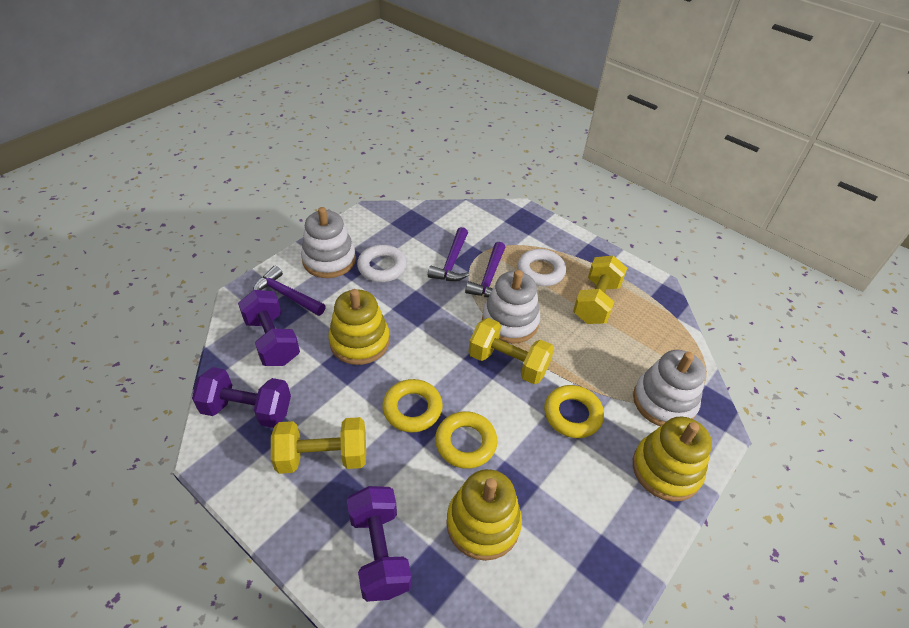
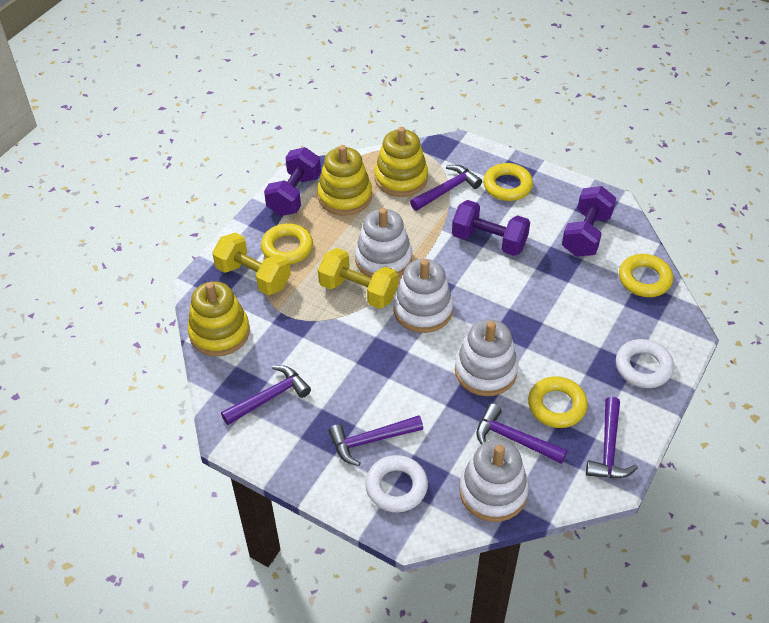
purple hammer: [253,266,326,316] [428,227,470,281] [465,242,505,297] = 3 -> [221,365,311,425] [329,415,423,466] [410,165,482,211] [477,403,567,464] [586,397,638,478] = 5
white stacking toy: [301,207,356,278] [482,270,540,344] [633,350,706,426] = 3 -> [355,208,412,278] [394,259,454,333] [455,319,518,396] [459,439,529,522] = 4
yellow dumbbell: [271,417,366,474] [469,318,554,384] [573,255,627,324] = 3 -> [212,233,291,295] [318,248,398,309] = 2
yellow ring: [382,379,443,432] [435,411,498,469] [544,385,604,438] = 3 -> [261,223,313,264] [483,163,533,201] [528,376,588,428] [619,254,673,297] = 4

